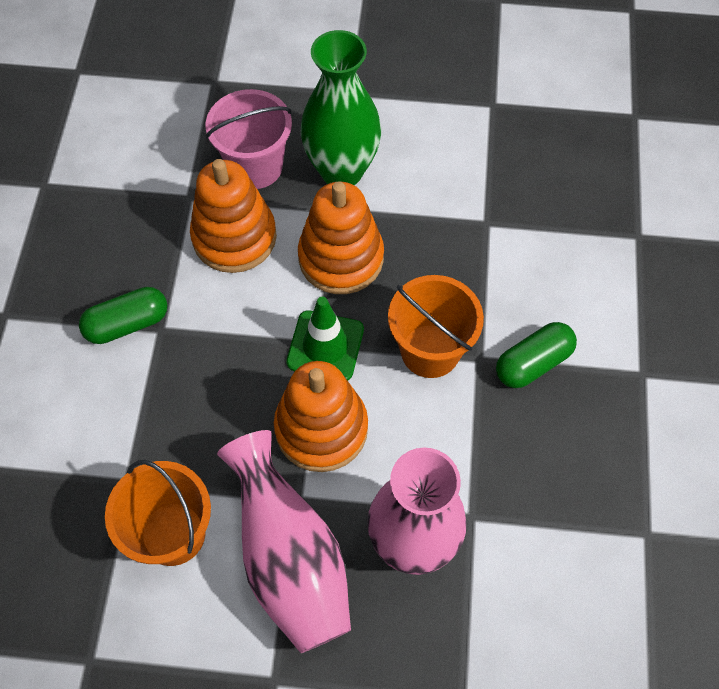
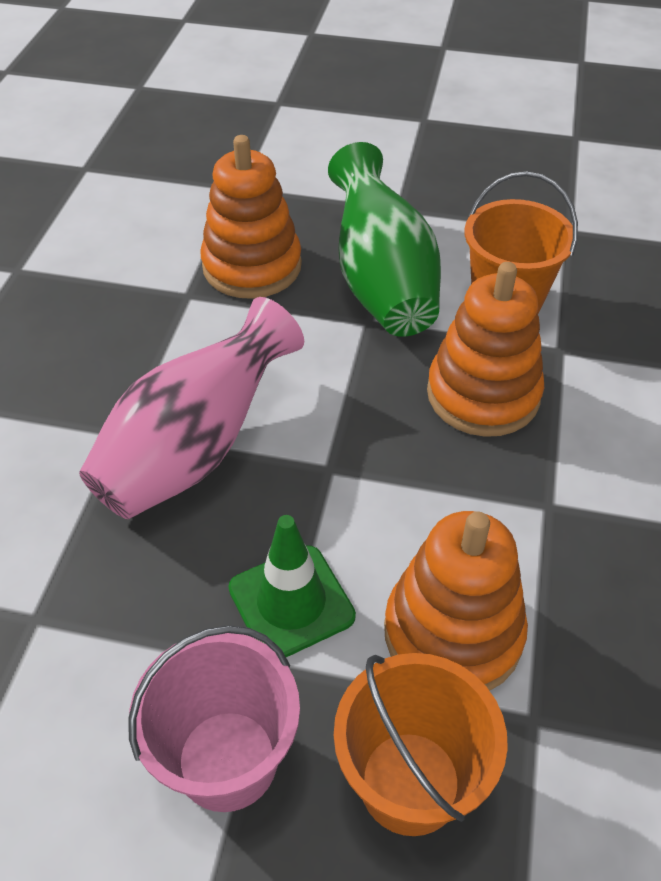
green capsule: [79,287,167,344] [496,322,577,388] = 2 -> none = 0
pink vase: [217,430,351,653] [367,448,466,575] = 2 -> [79,297,304,519] = 1

